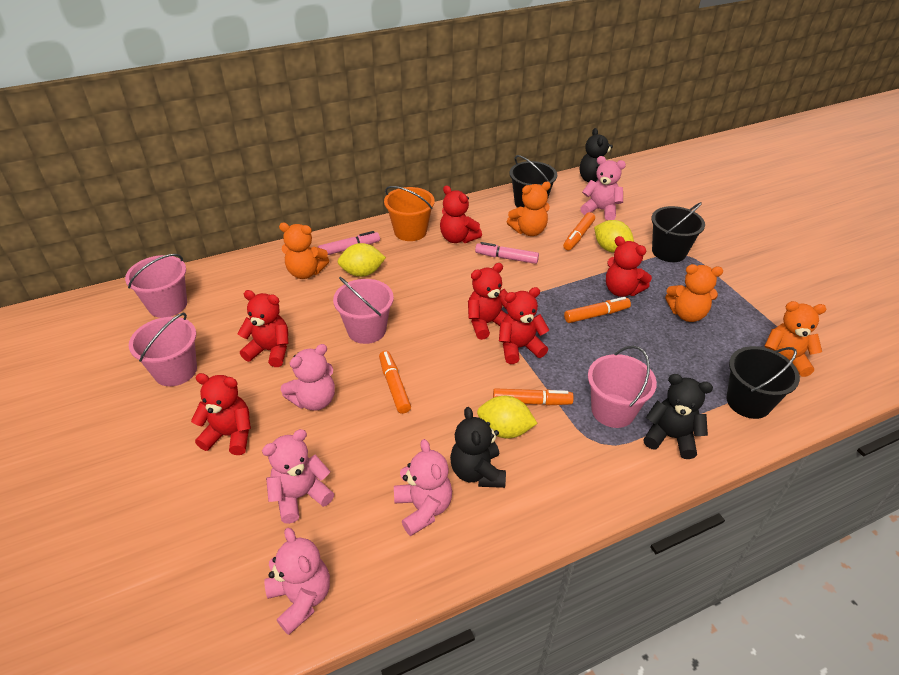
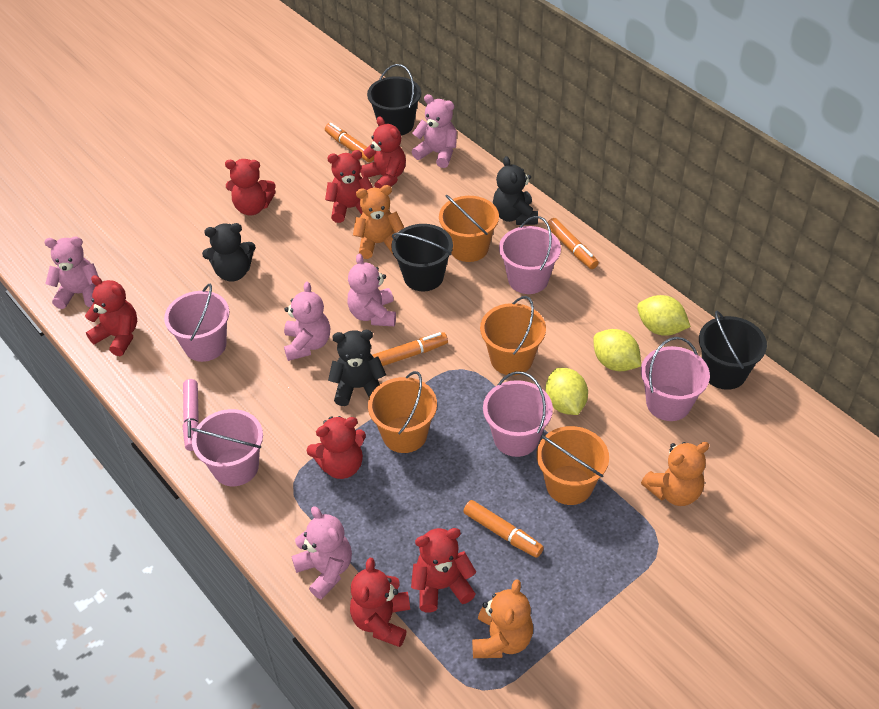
orange bucket: [384,186,435,241] = 1 -> [368,371,437,453] [439,195,499,262] [480,296,546,376] [537,426,609,505] = 4
orange teddy bear: [279,223,329,279] [507,182,551,236] [665,264,723,322] [765,301,826,377] = 4 -> [353,185,404,259] [472,579,533,658] [641,442,709,506] = 3
pink bucket: [125,254,187,318] [129,313,197,386] [333,277,394,344] [588,346,657,428] = 4 -> [164,284,229,362] [191,409,263,486] [483,372,553,457] [499,216,561,294] [641,337,710,421] = 5
pink marker: [318,231,380,255] [475,242,539,264] = 2 -> [183,379,199,451] = 1
red teddy bear: [191,373,251,455] [237,290,289,367] [440,185,482,243] [468,263,508,340] [499,287,549,364] [606,236,652,297] = 6 -> [85,275,137,356] [225,159,276,215] [306,416,366,479] [325,150,373,223] [350,558,410,647] [361,117,406,189] [411,528,476,612] = 7

